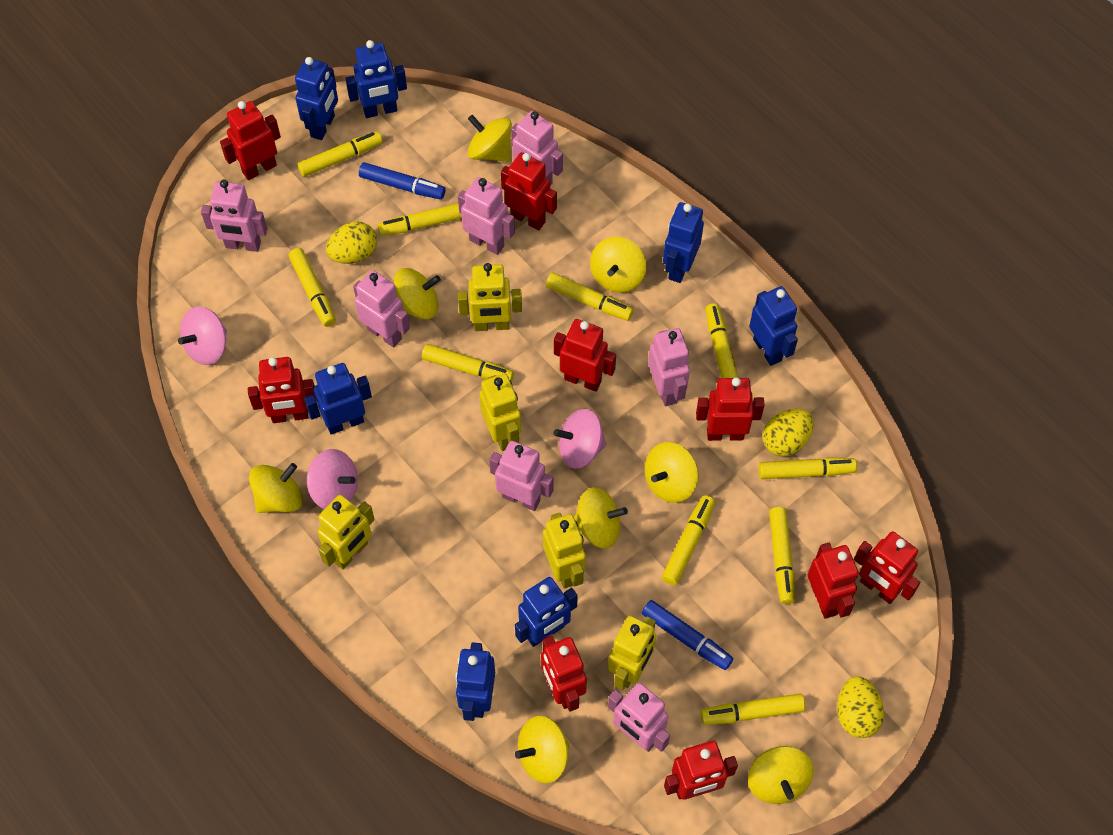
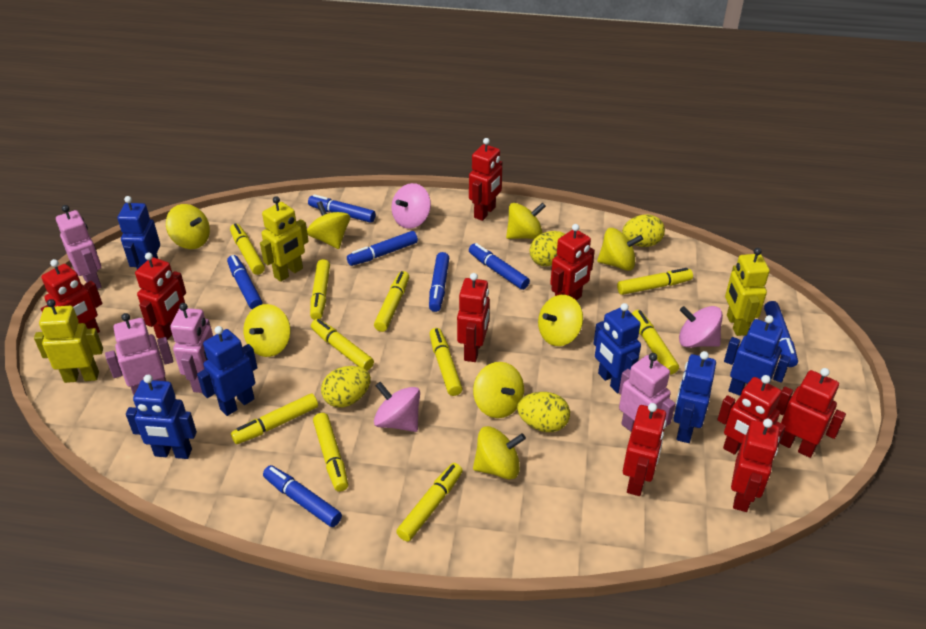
blue marker: [359,162,445,199] [642,600,733,670] = 2 -> [227,255,262,310] [263,465,342,527] [308,194,376,223] [347,231,418,266] [429,252,449,312] [469,243,530,290] [764,301,798,367] = 7
blue robot: [295,57,338,140] [304,363,372,435] [346,40,407,118] [456,642,495,721] [515,577,578,647] [663,202,704,283] [749,286,798,366] = 7 -> [117,196,160,269] [126,375,197,459] [197,326,258,416] [593,303,641,394] [673,351,716,443] [724,315,791,396] = 6
pink robot: [201,180,267,252] [353,270,410,348] [458,177,515,255] [489,441,553,511] [511,111,563,186] [608,683,670,752] [648,328,690,406] = 7 -> [56,205,102,289] [105,313,173,395] [170,303,213,393] [619,353,676,431] = 4
yellow egg: [326,221,377,264] [763,409,814,457] [837,676,884,738] = 3 -> [321,366,371,408] [517,392,570,432] [529,231,565,266] [622,214,665,247] = 4
yellow robot: [317,495,375,569] [458,263,522,331] [479,373,521,451] [543,513,586,589] [608,616,656,690] = 5 -> [34,299,103,383] [260,196,309,282] [725,248,770,336] = 3

